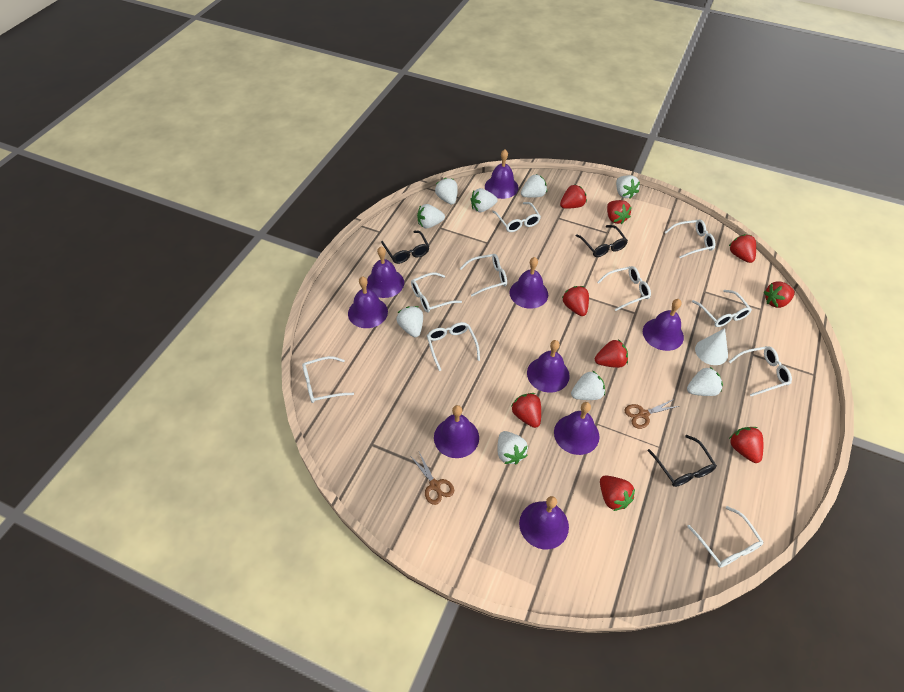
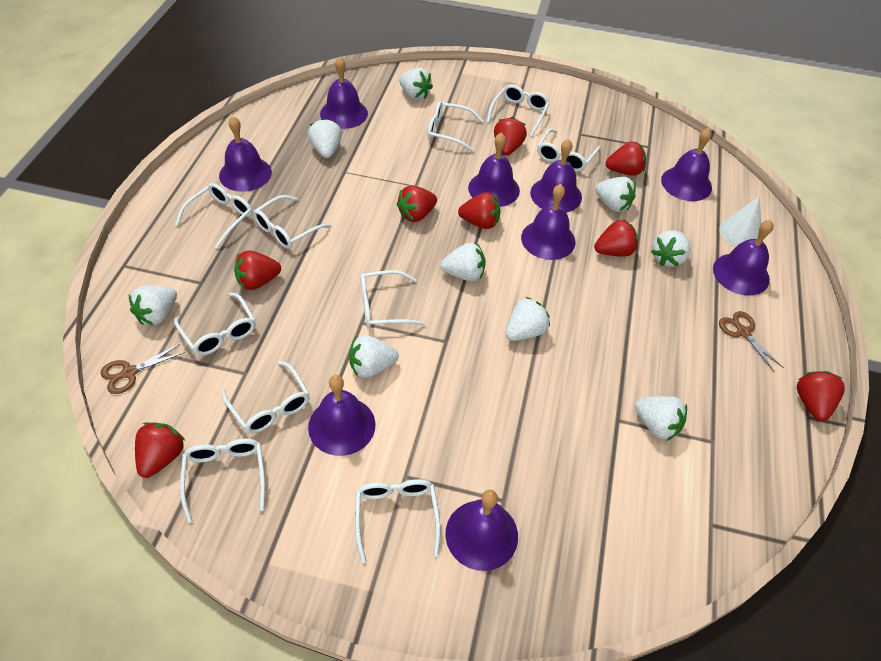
black glasses: [381,231,430,264] [576,225,628,257] [648,435,717,487] = 3 -> none = 0
red strawberry: [511,393,541,428] [560,184,587,209] [562,286,589,316] [595,339,628,368] [600,476,635,511] [607,200,632,224] [729,234,756,263] [729,427,763,463] [764,281,795,308] = 9 -> [135,422,185,478] [234,251,281,290] [397,186,437,222] [458,192,501,229] [494,117,527,156] [594,219,638,257] [606,141,646,176] [797,371,845,421] = 8

